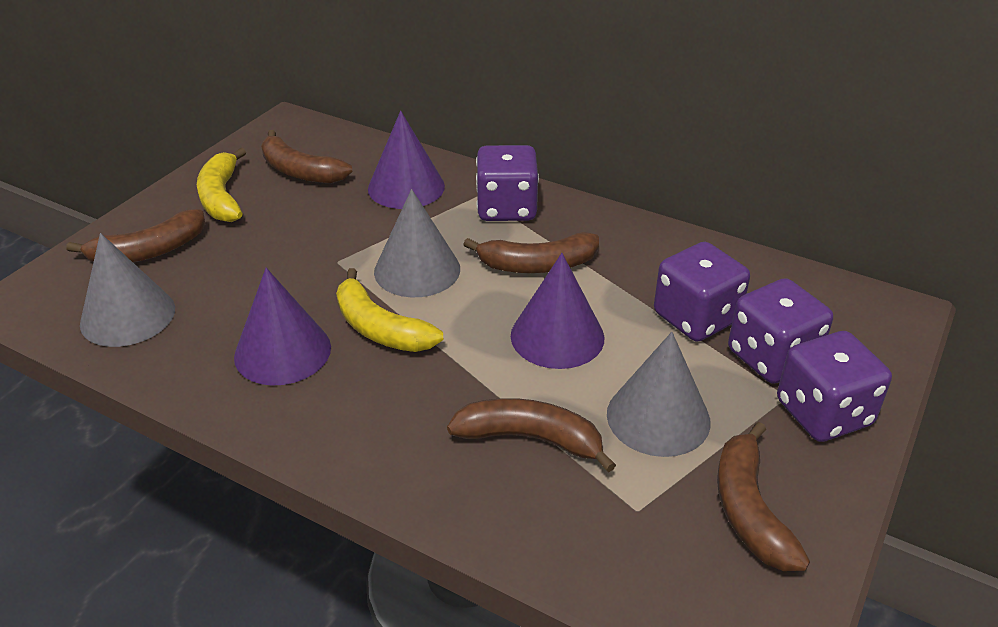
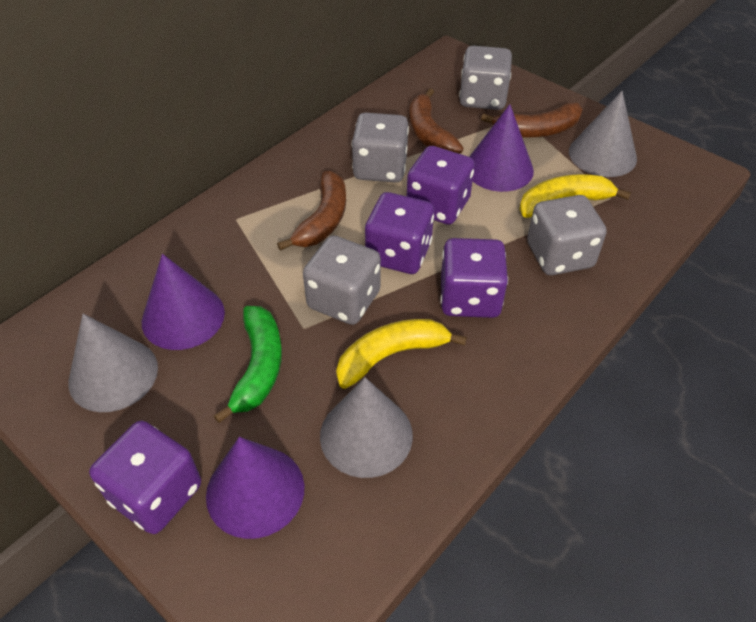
brown banana: [66,209,205,262] [261,130,353,183] [447,398,616,472] [463,232,599,273] [717,422,810,571] = 5 -> [277,171,346,251] [409,88,463,154] [481,102,583,138] = 3
green banana: none = 0 -> [214,306,282,423] = 1
grey dice: none = 0 -> [303,235,381,325] [352,113,409,183] [459,46,512,110] [527,195,607,275] = 4

